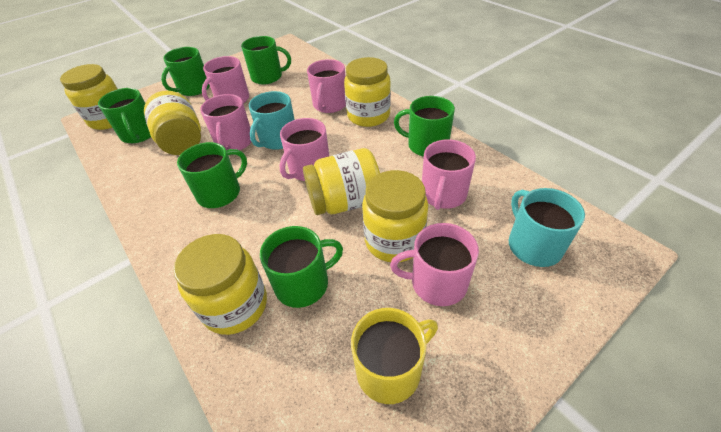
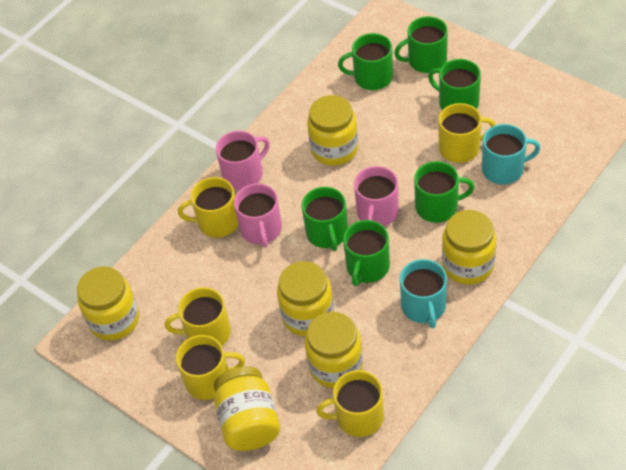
pink mug: [200,94,251,151] [202,56,249,104] [279,118,329,181] [307,59,346,113] [390,223,479,306] [422,139,476,210] = 6 -> [216,131,270,190] [234,183,282,247] [354,166,399,226] = 3
yellow mug: [351,308,438,404] = 1 -> [165,287,231,345] [176,335,245,400] [178,177,238,238] [316,370,384,437] [438,103,495,163] = 5

